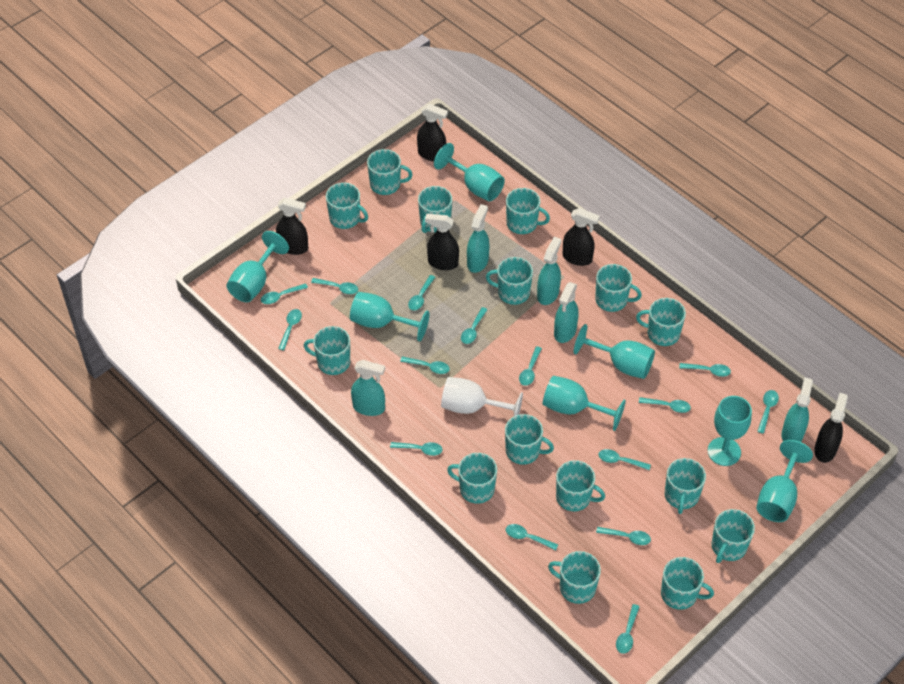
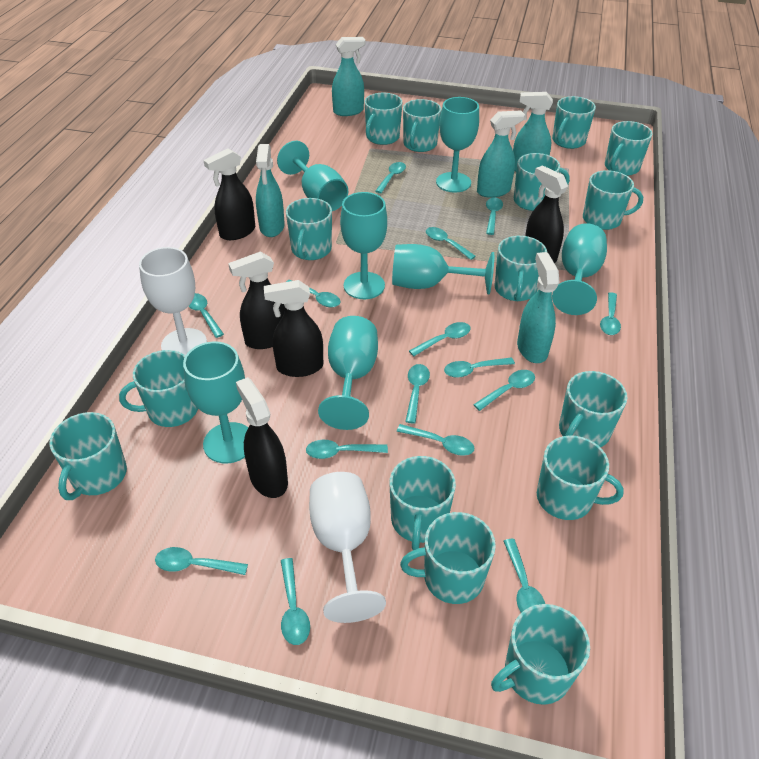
white goblet: [441,377,523,416] = 1 -> [139,247,207,355] [309,472,386,623] = 2

